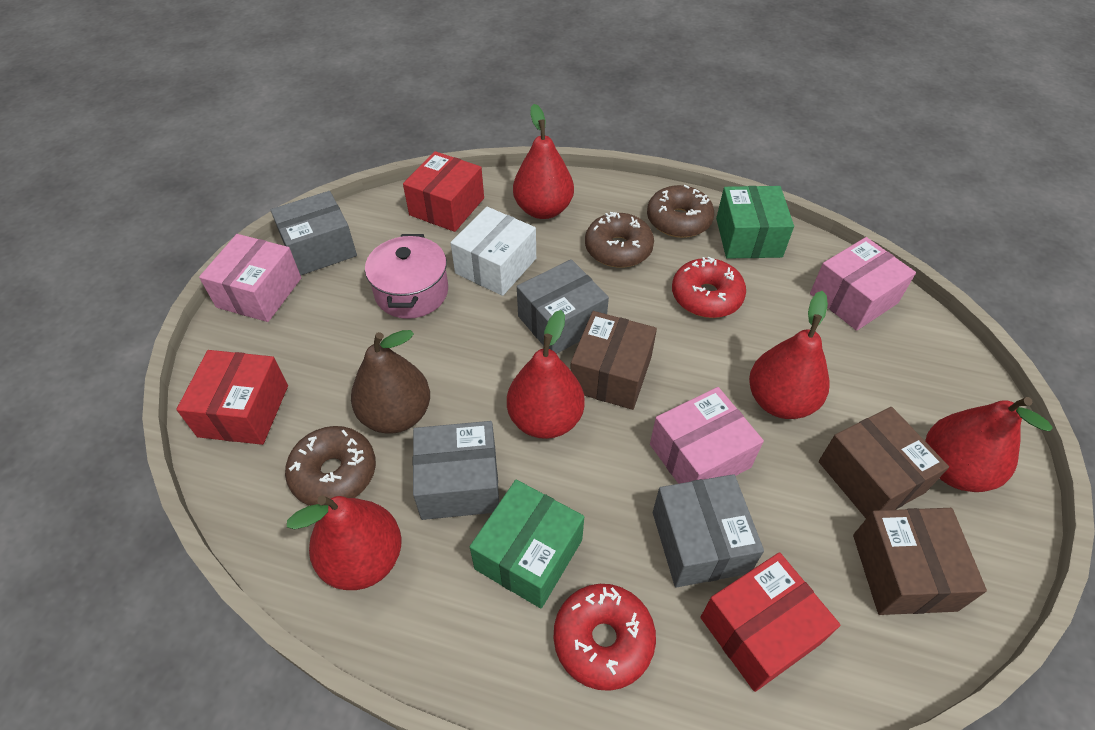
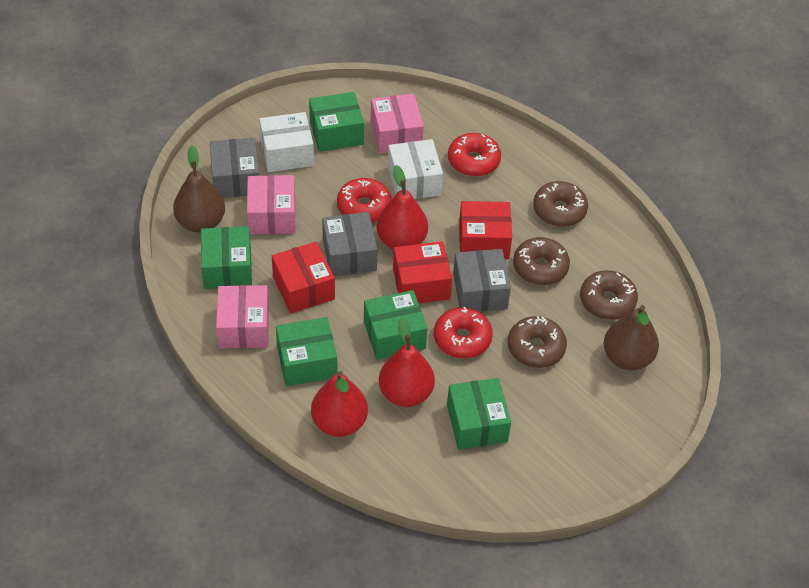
brown box: [570,311,657,410] [819,407,949,519] [853,508,987,615] = 3 -> none = 0
brown donut: [285,426,376,506] [585,212,654,268] [647,185,714,238] = 3 -> [508,316,567,368] [513,237,570,285] [533,181,588,227] [580,270,638,320] = 4
brown pear: [351,330,430,433] = 1 -> [173,146,225,232] [604,305,659,370] = 2
green box: [470,480,584,608] [716,186,794,259] = 2 -> [201,226,252,289] [276,317,337,386] [309,92,364,152] [364,290,428,360] [447,378,511,450] = 5
grey box: [271,191,357,275] [413,421,499,520] [517,259,609,354] [653,474,764,588] = 4 -> [210,138,259,198] [322,212,377,276] [453,249,511,312] = 3
pink pot: [365,234,448,319] = 1 -> none = 0
red donut: [554,584,656,691] [672,257,746,318] = 2 -> [337,178,392,223] [434,307,493,358] [448,133,501,177] = 3
red pear: [287,495,402,590] [507,310,585,439] [513,104,574,219] [749,291,830,419] [925,397,1053,492] = 5 -> [311,371,368,437] [377,165,428,250] [379,317,435,407] = 3
white box: [450,207,536,296] = 1 -> [259,112,314,172] [388,139,443,199] = 2

